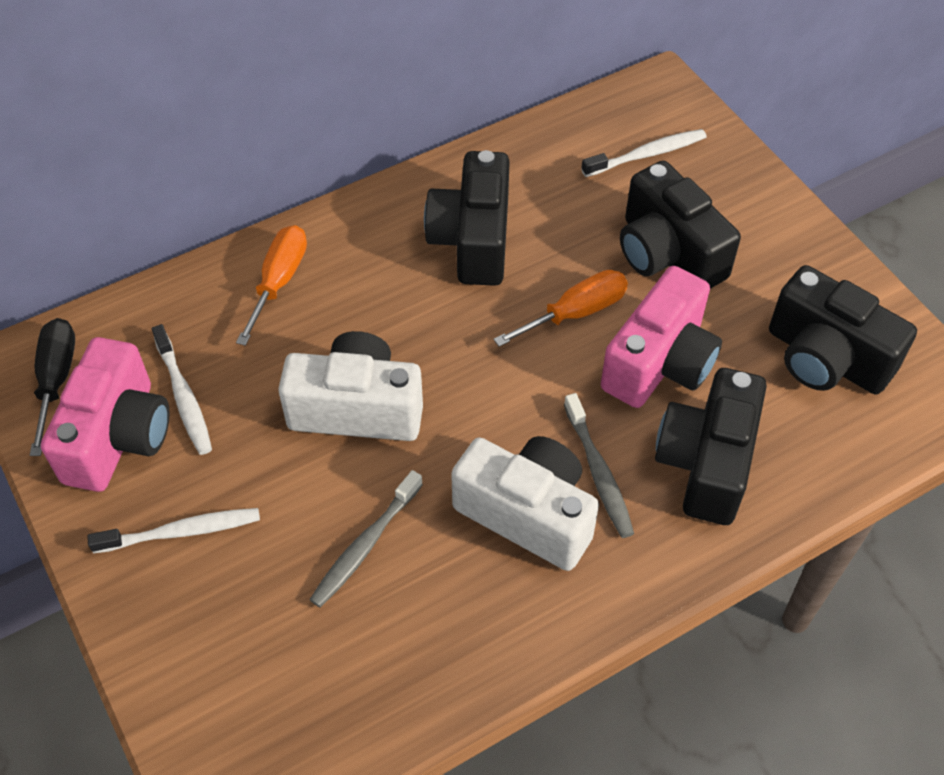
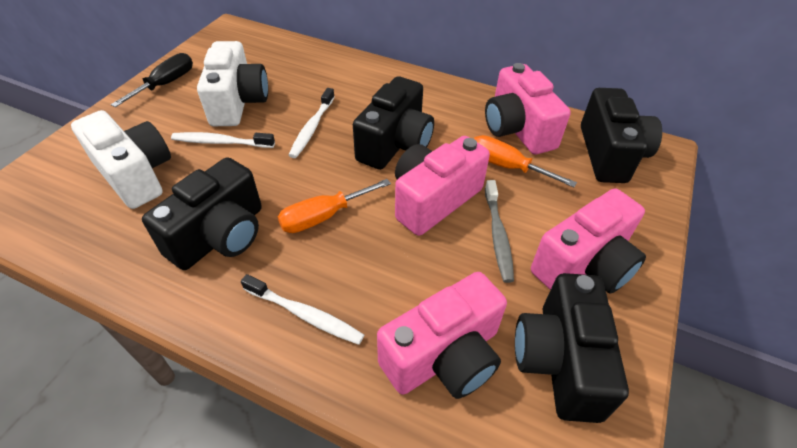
grey toothbrush: [309,470,423,608] [564,393,634,538] = 2 -> [485,180,514,283] = 1
pink camera: [41,337,170,492] [601,266,722,408] = 2 -> [377,272,507,399] [395,136,490,236] [485,63,571,155] [531,188,646,294] = 4

